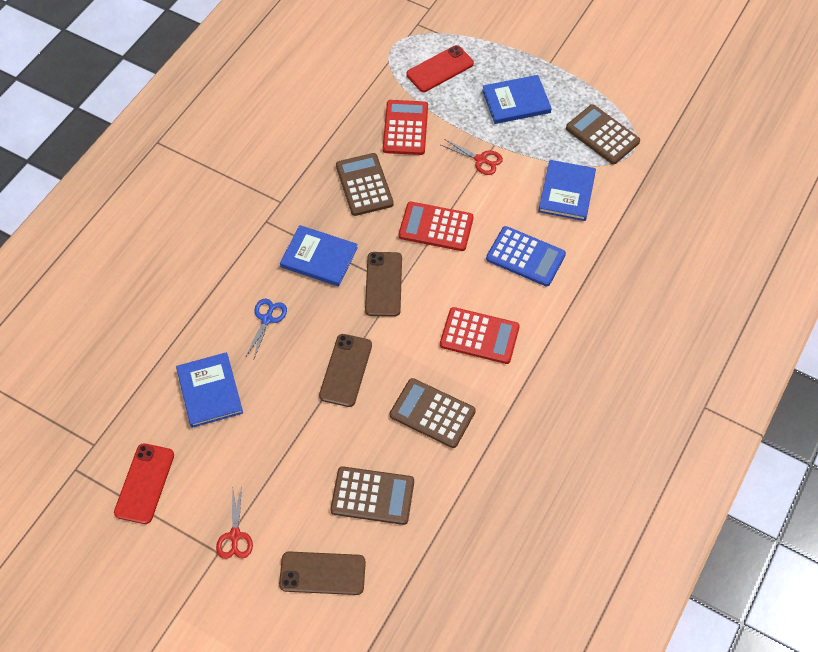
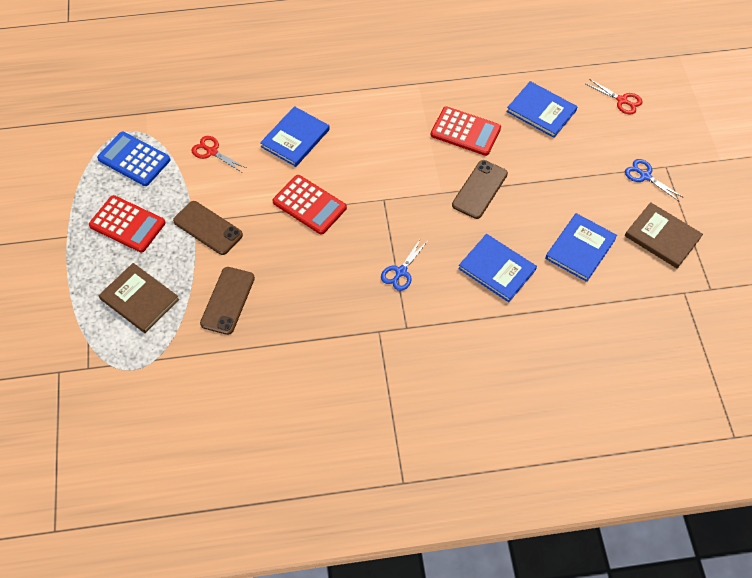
blue scissors: [245,299,287,361] = 1 -> [381,238,428,291] [625,159,684,202] = 2
brown book: none = 0 -> [99,263,179,333] [625,202,703,268] = 2
brown calculator: [330,466,414,525] [336,153,394,216] [390,378,476,448] [566,104,640,165] = 4 -> none = 0
red phone: [114,443,174,524] [407,45,474,92] = 2 -> none = 0

